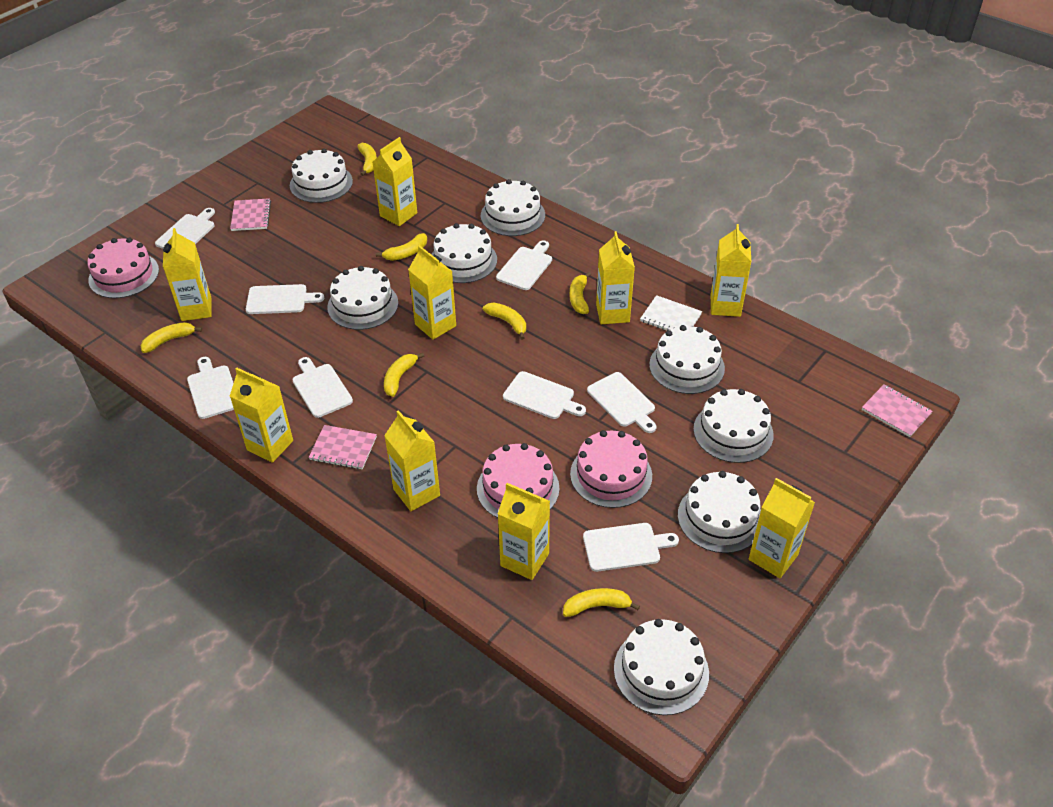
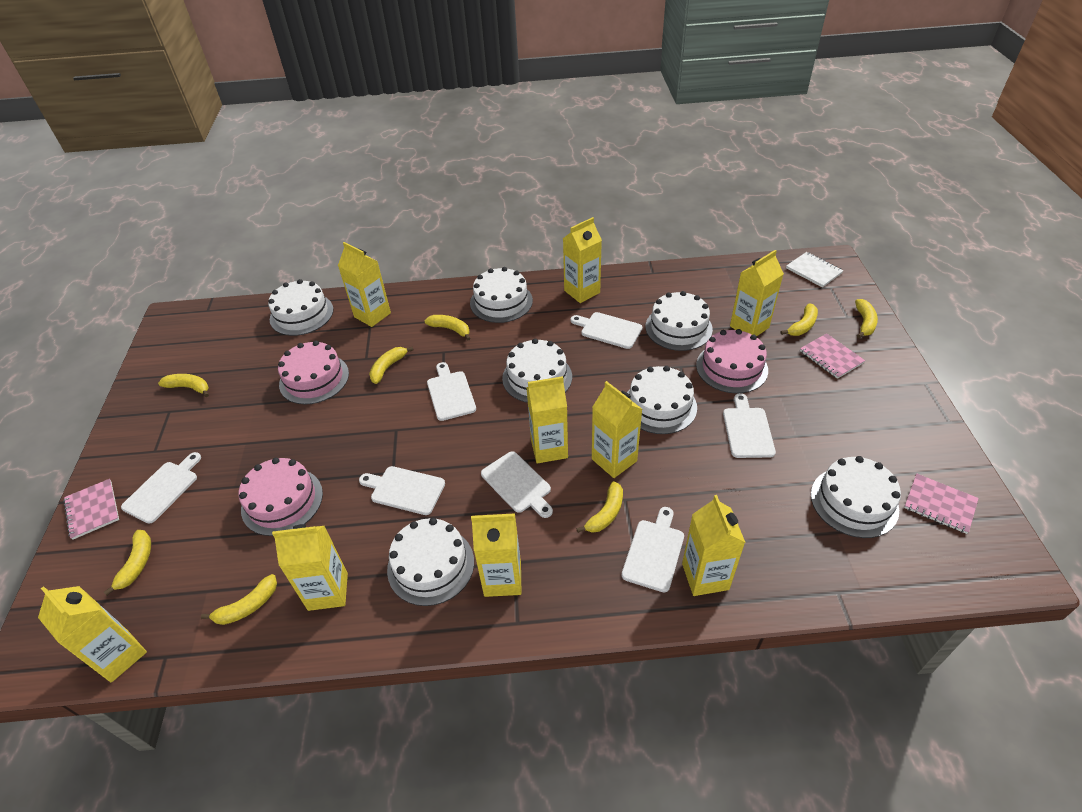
white cake: [290,148,353,203] [327,266,398,330] [431,223,497,283] [481,179,545,236] [614,619,709,715] [649,325,725,394] [678,471,761,553] [693,389,774,463] = 8 -> [268,279,333,336] [387,518,474,606] [470,267,533,323] [502,339,572,403] [627,366,697,434] [645,291,713,351] [811,456,901,538] = 7
white cutting board: [155,208,215,249] [187,357,234,419] [246,284,324,314] [292,357,353,418] [496,240,552,290] [503,371,586,419] [583,523,679,572] [587,372,656,433] = 8 -> [121,452,201,524] [359,466,445,515] [427,362,476,421] [481,451,553,518] [570,312,642,349] [622,507,684,592] [723,393,776,458] = 7
yellow banana: [140,322,202,353] [357,143,377,176] [376,233,427,261] [384,353,424,397] [483,303,526,340] [563,588,640,617] [570,272,591,314] = 7 -> [104,530,151,596] [158,374,209,397] [201,574,277,625] [369,346,413,384] [425,315,471,340] [576,481,623,533] [780,303,818,336] [855,299,878,338] = 8

